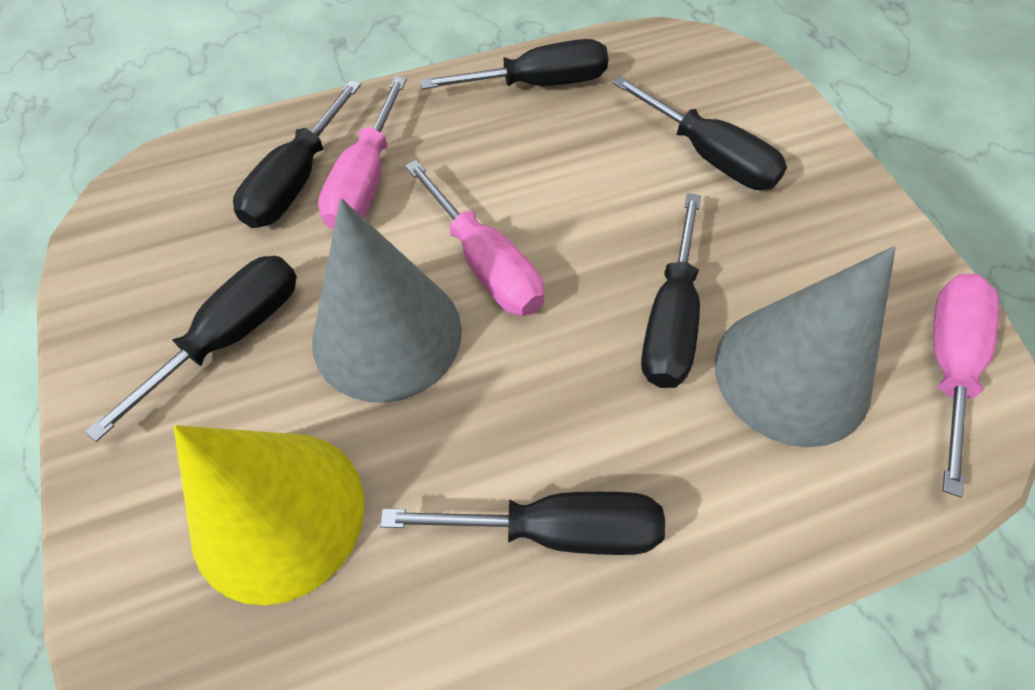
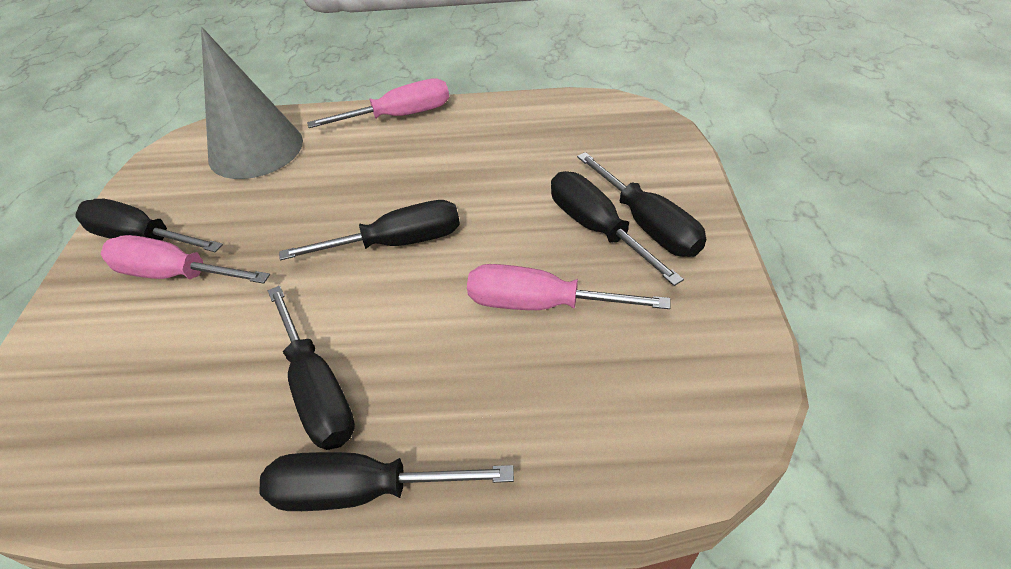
grey cone: [312,198,462,403] [715,246,896,447] = 2 -> [201,27,303,179] = 1
yellow cone: [174,425,364,605] = 1 -> none = 0

